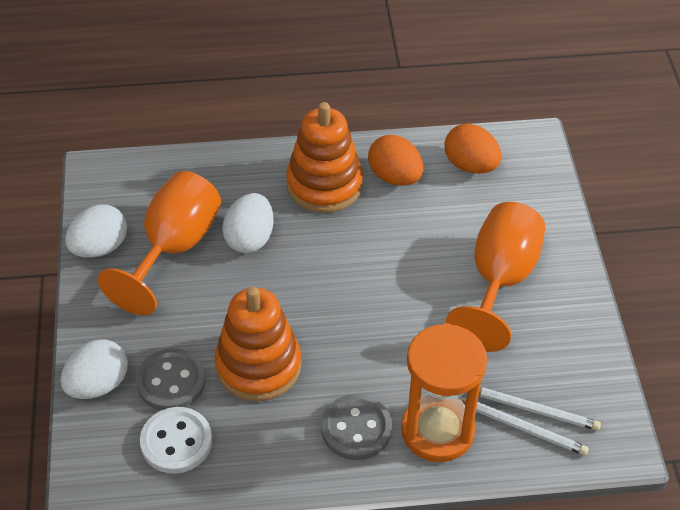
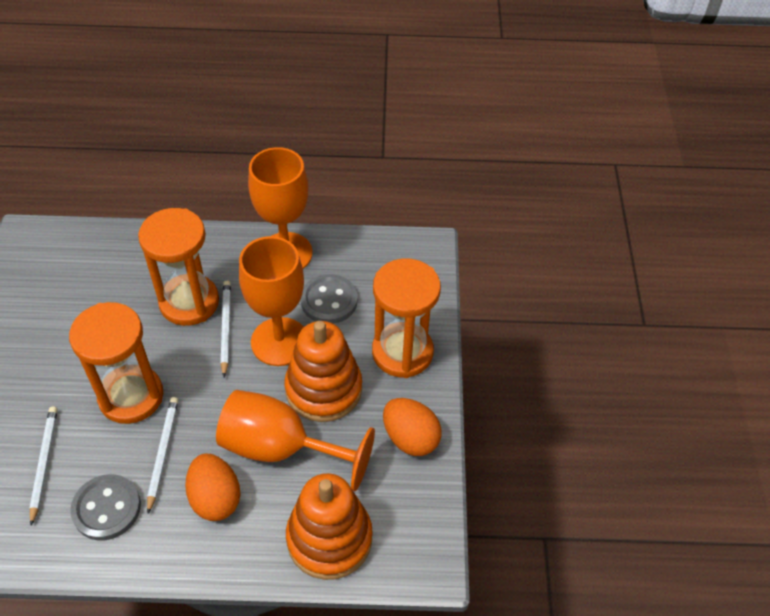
orange goblet: [97,171,221,315] [446,202,545,352] = 2 -> [216,390,375,491] [239,236,304,366] [248,147,313,269] = 3
orange hourglass: [401,323,487,462] = 1 -> [69,302,163,424] [138,208,219,326] [372,258,441,378] = 3
white button: [140,407,212,474] = 1 -> none = 0
white egg: [60,339,128,399] [65,204,127,258] [222,193,274,253] = 3 -> none = 0
white pencil: [459,398,589,456] [479,387,601,431] = 2 -> [29,406,58,526] [147,397,179,514] [220,281,231,377] = 3

